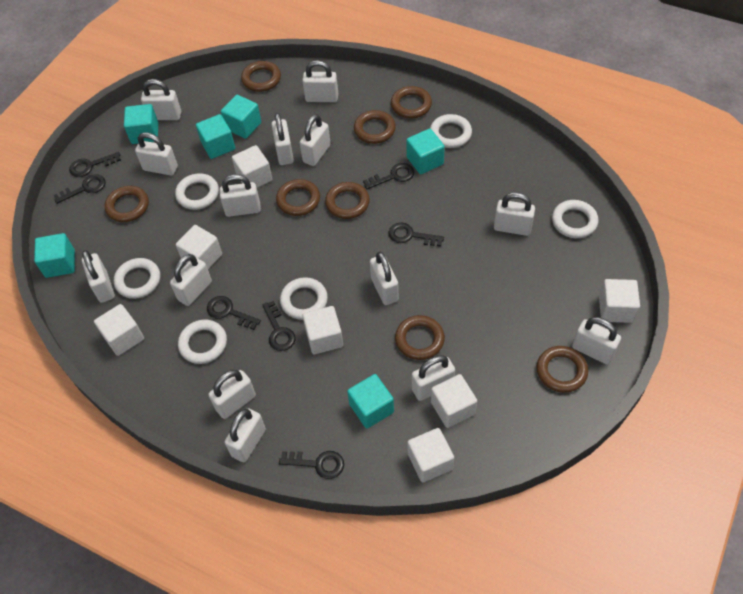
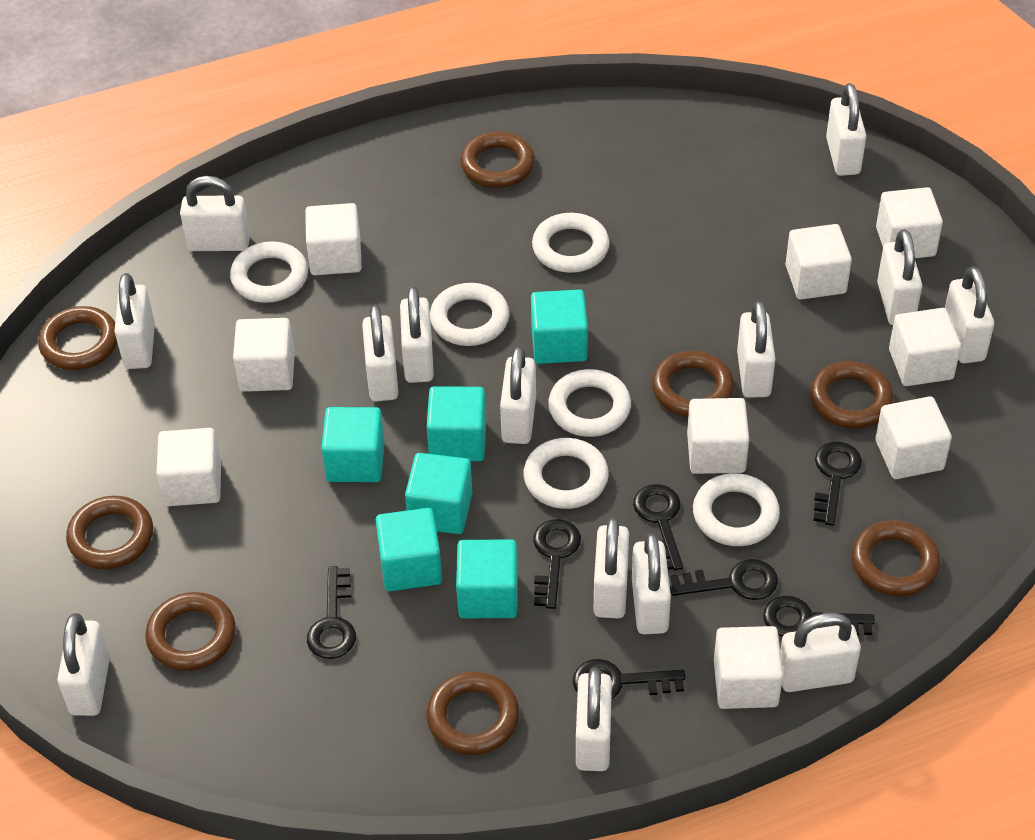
white cube: [94,304,144,356] [176,225,222,269] [232,145,272,188] [303,306,343,354] [407,428,454,483] [431,374,477,428] [599,279,640,323] = 7 -> [156,428,221,506] [233,318,295,392] [305,203,362,275] [687,398,749,474] [714,626,783,709] [786,224,852,300] [875,396,952,479] [876,187,943,258] [889,308,961,386] = 9

